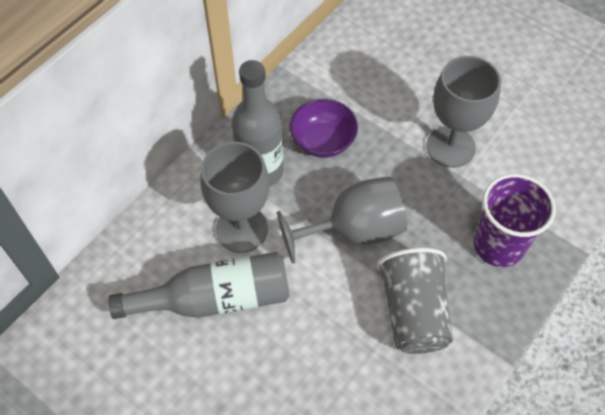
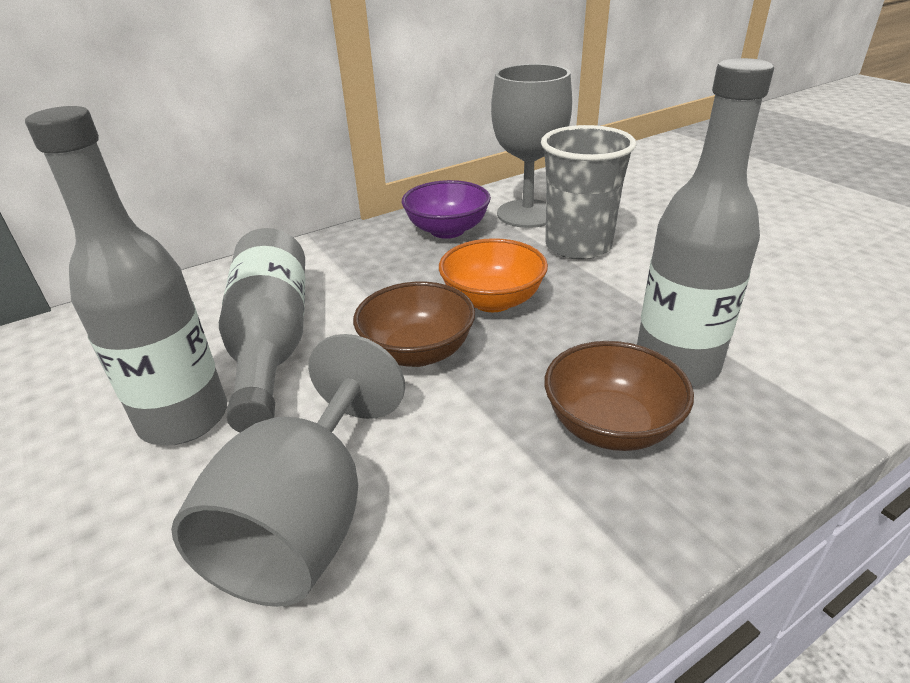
brown bowl: none = 0 -> [353,282,475,367] [544,341,694,451] = 2
grey bottle: [108,251,290,319] [232,60,283,186] = 2 -> [25,106,227,445] [219,228,305,432] [637,58,774,387] = 3
grey goblet: [200,142,270,253] [277,177,407,264] [426,56,501,168] = 3 -> [171,334,405,607] [491,64,572,228] = 2
orange bowl: none = 0 -> [439,238,548,312] = 1
purple cup: [474,174,556,267] = 1 -> none = 0

